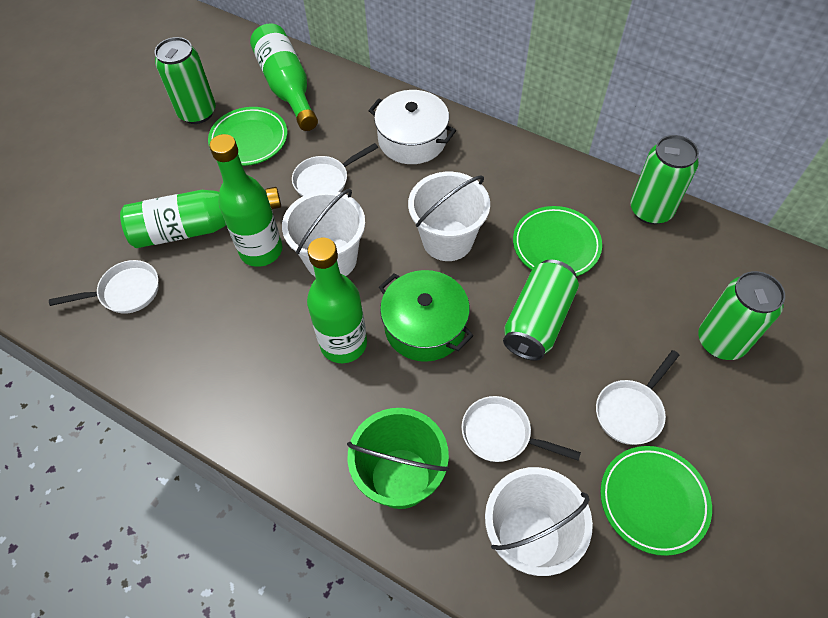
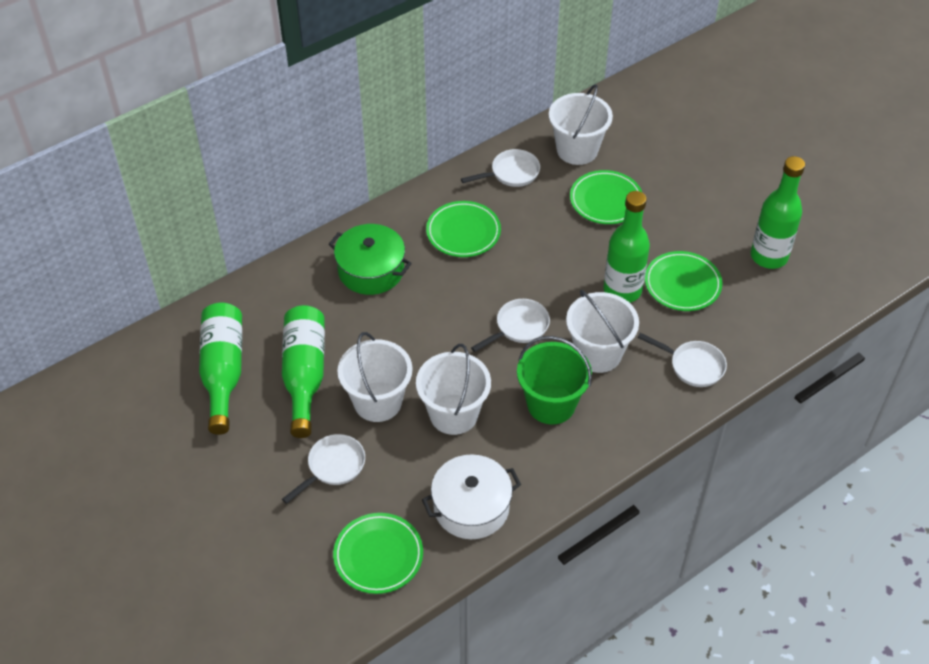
green can: [155,37,216,124] [503,260,579,361] [631,135,699,224] [698,271,785,360] = 4 -> none = 0
green plate: [208,107,287,166] [513,206,602,277] [600,446,712,556] = 3 -> [333,513,423,594] [426,201,501,257] [570,170,642,224] [645,251,722,311] = 4
white bucket: [282,189,365,276] [408,172,490,261] [485,467,593,576] = 3 -> [337,332,412,422] [416,344,491,435] [549,84,613,165] [566,290,639,373] = 4

